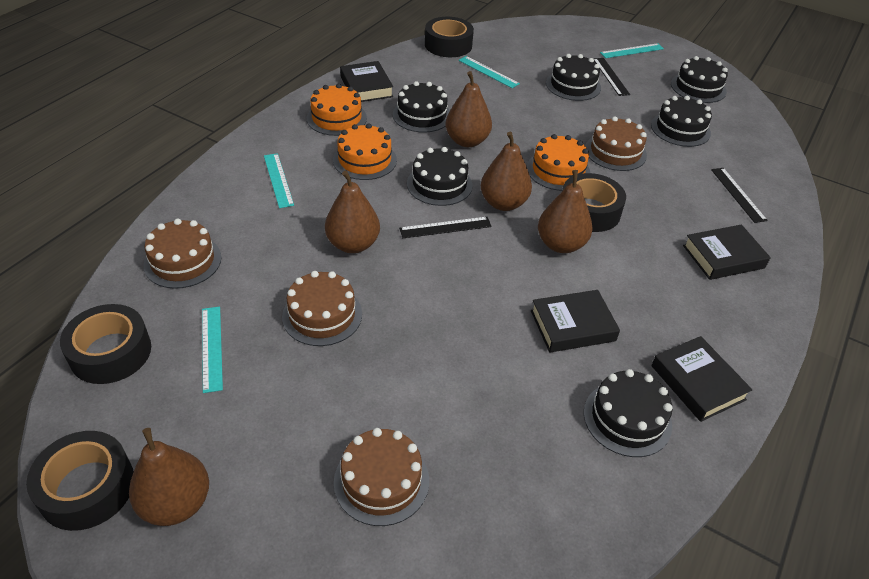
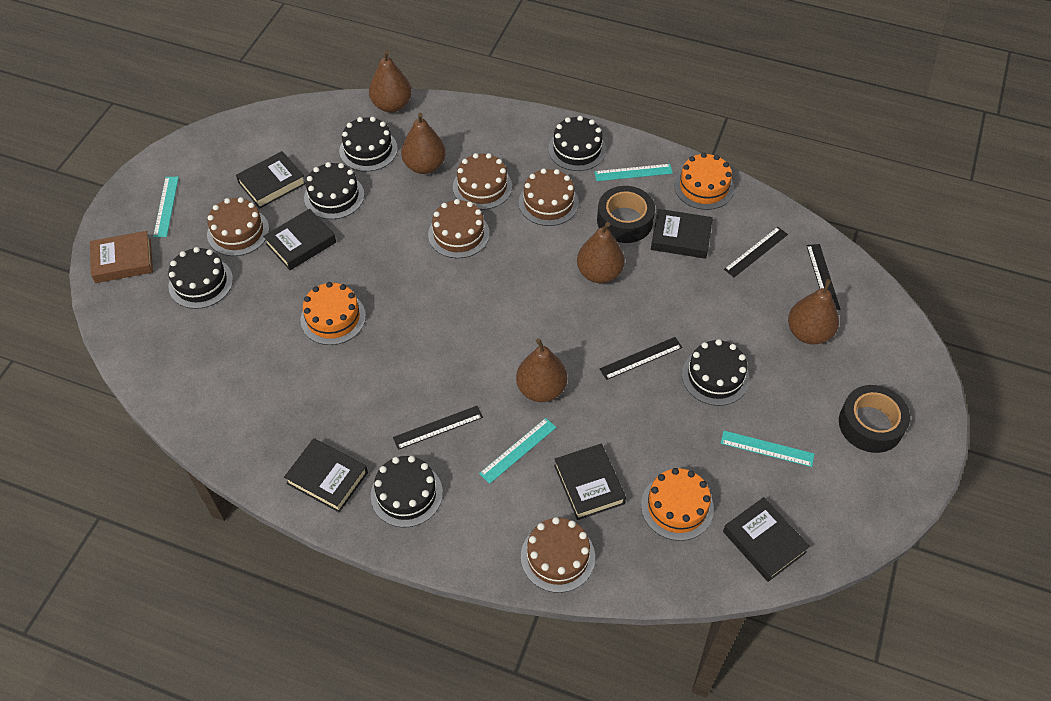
black book: [340,61,393,102] [531,290,620,353] [651,336,752,422] [683,225,771,280] = 4 -> [236,151,306,209] [263,209,336,270] [284,438,368,512] [554,444,626,520] [651,209,713,259] [723,497,810,582] = 6
black ruler: [399,217,492,238] [593,58,630,96] [711,168,768,223] = 3 -> [393,406,483,450] [600,337,683,380] [724,227,788,277] [806,244,840,310] = 4
black tape: [26,431,134,531] [60,304,151,384] [425,17,474,57] [562,173,626,232] = 4 -> [597,186,655,243] [839,385,910,453] = 2
brown book: none = 0 -> [90,231,153,283] = 1
brown cake: [144,219,222,289] [282,271,362,346] [334,428,429,526] [585,116,647,171] = 4 -> [207,197,269,256] [428,199,490,258] [453,153,512,210] [519,169,579,226] [521,517,595,593] = 5

